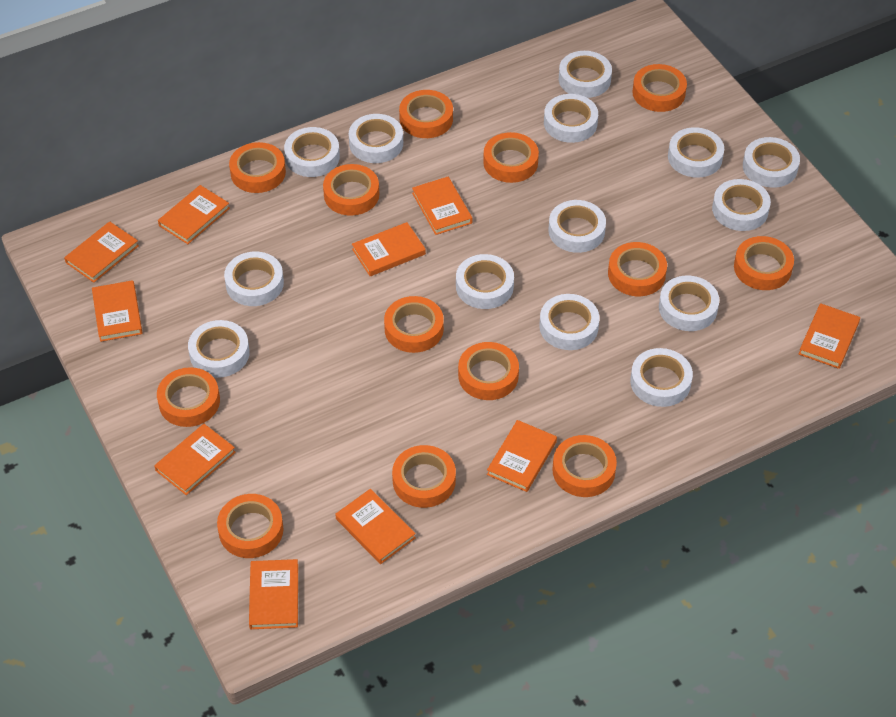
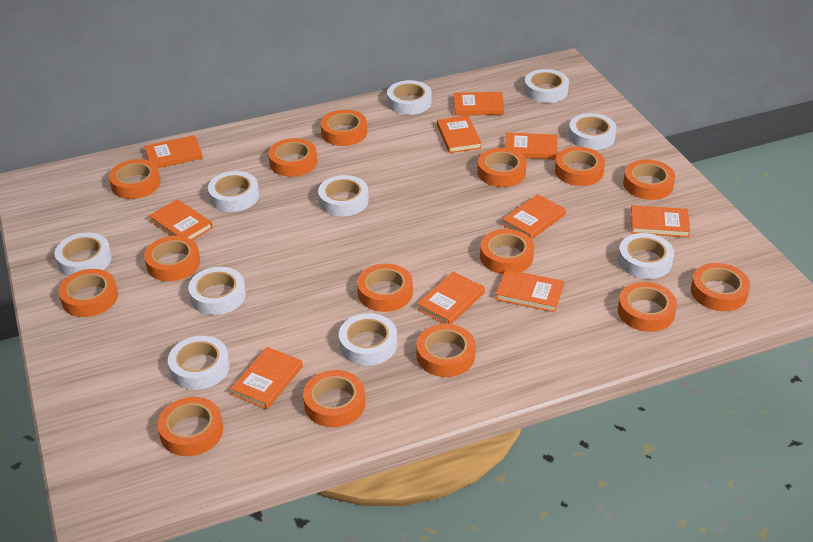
orange tape: [157,367,220,427] [217,494,283,558] [229,142,286,193] [323,164,379,216] [384,296,444,353] [392,445,456,508] [399,90,453,138] [458,342,519,400] [483,132,539,183] [552,435,617,497] [608,242,667,296] [632,64,687,112] [734,236,794,290] = 13 -> [59,269,118,317] [109,159,161,199] [144,236,200,281] [157,397,223,456] [268,138,317,177] [303,370,365,427] [321,110,367,146] [357,264,413,312] [416,324,476,377] [477,148,527,187] [480,229,534,274] [555,147,605,186] [618,282,677,332] [623,160,675,200] [691,263,750,311] = 15
white tape: [188,320,250,378] [224,252,284,306] [284,127,340,177] [349,114,403,163] [456,254,514,309] [539,294,599,350] [544,94,598,143] [549,200,606,253] [559,51,612,98] [630,348,693,407] [659,276,719,331] [668,127,724,178] [712,179,771,231] [743,137,800,188] = 14 -> [55,232,112,276] [168,336,230,390] [188,267,246,315] [208,171,259,212] [318,175,369,216] [339,313,397,366] [387,80,431,115] [524,69,569,103] [568,113,617,150] [618,233,674,279] = 10

